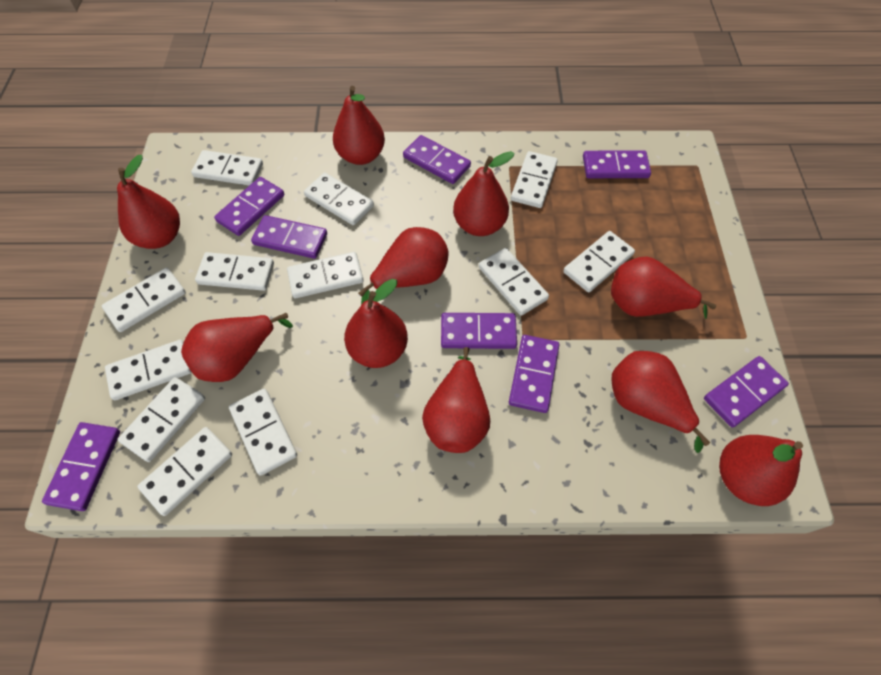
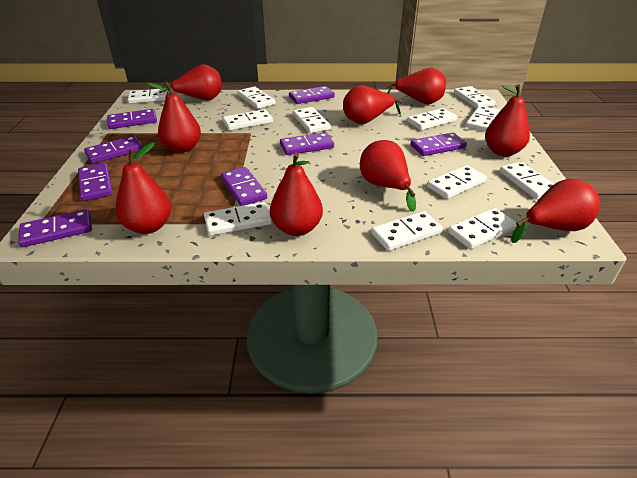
red pear: [117,155,180,249] [181,313,293,382] [333,86,385,165] [344,279,408,368] [358,227,449,304] [422,347,490,453] [453,151,515,236] [611,256,716,319] [611,351,710,453] [719,435,803,506] = 10 -> [115,143,171,234] [147,81,201,153] [162,64,222,100] [270,153,323,236] [343,85,402,124] [360,140,416,212] [386,68,446,104] [485,84,530,157] [511,179,600,243] = 9

